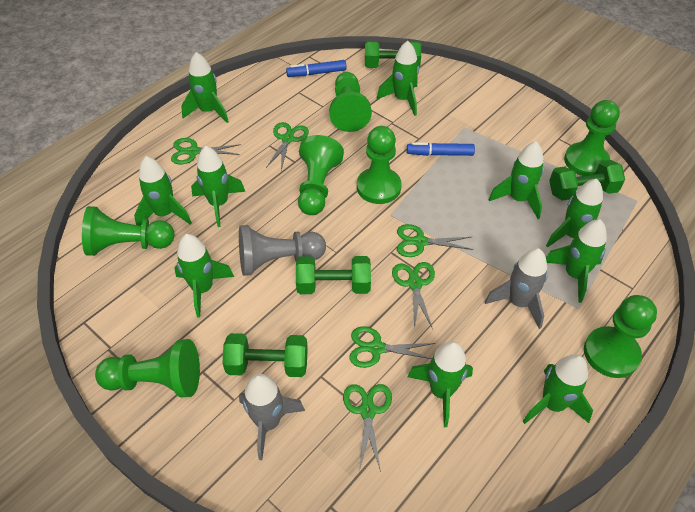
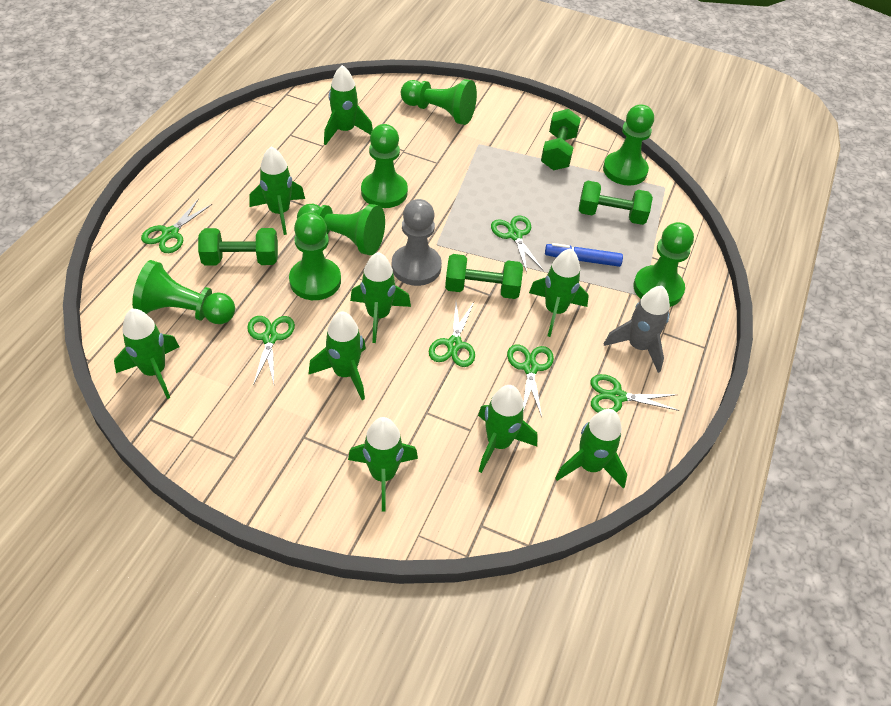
blue marker: [286,60,347,77] [407,142,475,156] = 2 -> [545,243,623,267] = 1
green rocket: [134,156,192,226] [174,234,234,318] [181,52,229,123] [191,146,245,227] [377,41,419,116] [408,341,473,427] [489,141,544,219] [522,354,593,424] [546,179,603,248] [546,219,607,303] = 10 -> [114,309,179,399] [249,146,305,235] [308,311,366,400] [324,65,373,145] [348,417,418,512] [350,252,411,343] [478,385,538,473] [529,249,589,337] [555,409,627,489] = 9
grey rocket: [239,374,305,460] [485,248,547,329] = 2 -> [604,286,670,373] = 1

